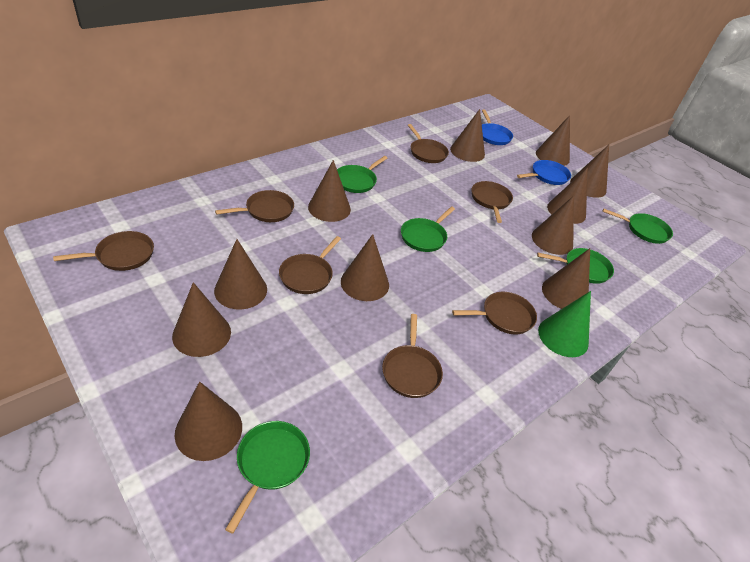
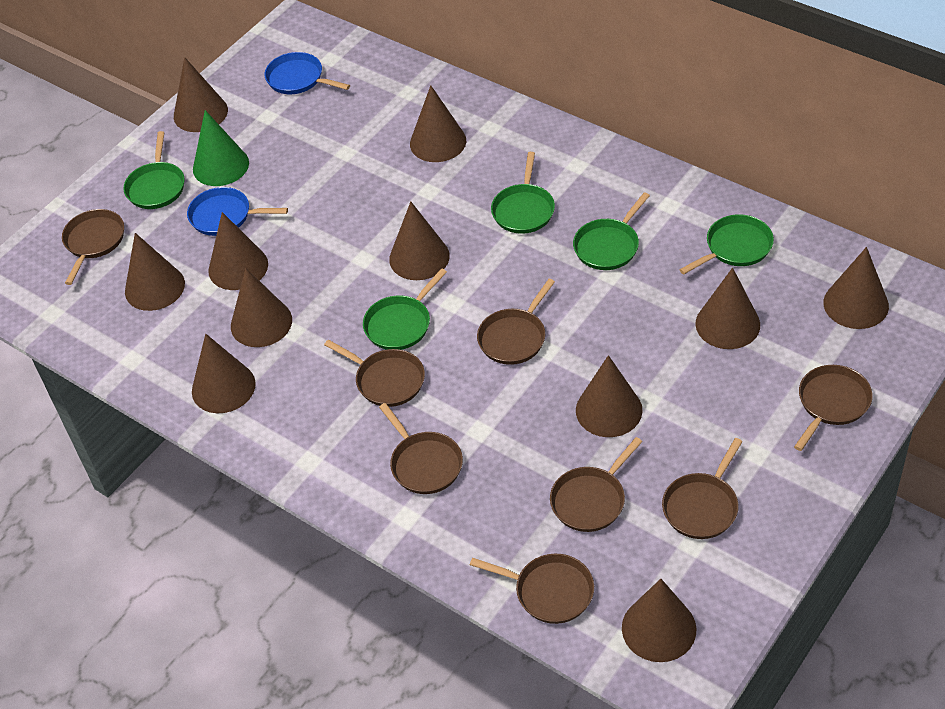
brown pan: [53,231,154,271] [215,190,294,222] [279,236,341,294] [382,314,443,398] [408,124,449,163] [452,292,537,334] [471,181,513,223] = 7 -> [62,209,124,285] [324,340,425,407] [379,403,463,494] [470,554,594,624] [477,279,555,365] [550,437,642,532] [662,438,743,539] [794,365,873,451] = 8

